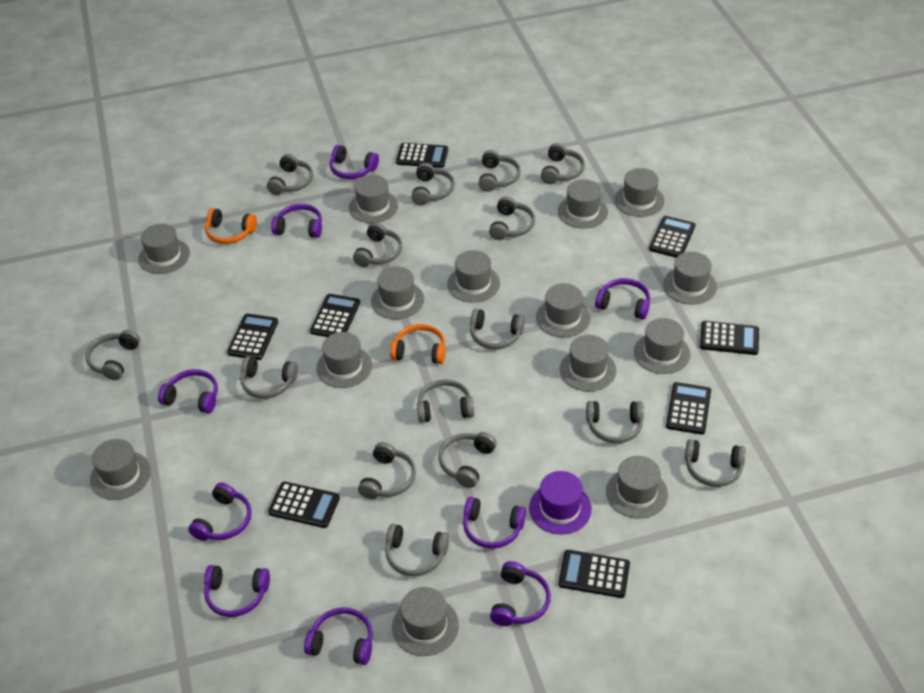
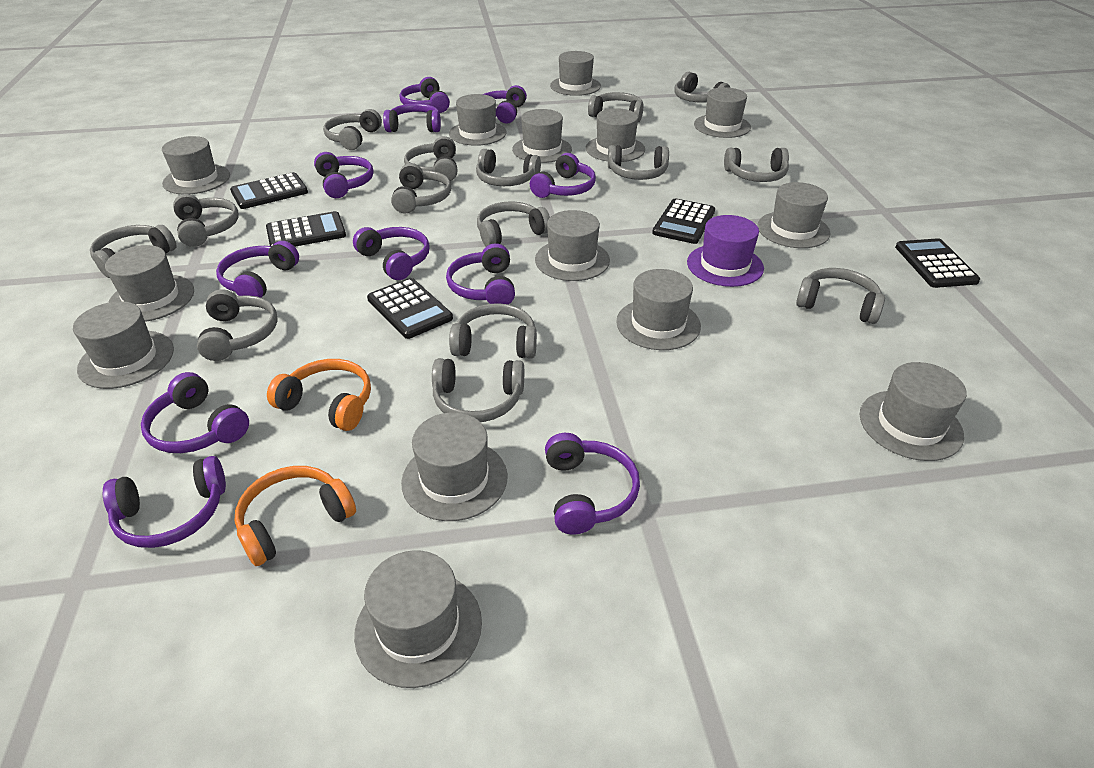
black calculator: [227,314,278,360] [268,482,340,528] [310,294,360,337] [396,143,448,168] [559,550,630,598] [649,216,695,258] [666,382,711,435] [700,321,759,355] = 8 -> [230,172,308,209] [266,211,346,247] [367,278,453,339] [652,198,715,244] [895,238,980,288] = 5
purple headphones: [158,369,218,413] [188,482,252,541] [204,565,270,617] [271,204,322,238] [304,607,373,665] [330,145,379,179] [463,497,526,549] [490,561,551,626] [595,278,650,319] = 9 -> [103,456,226,548] [141,372,249,453] [216,241,299,298] [314,152,374,198] [353,227,430,280] [383,103,441,132] [399,77,450,113] [446,243,515,304] [484,85,527,123] [530,153,596,198] [545,433,640,535] = 11

